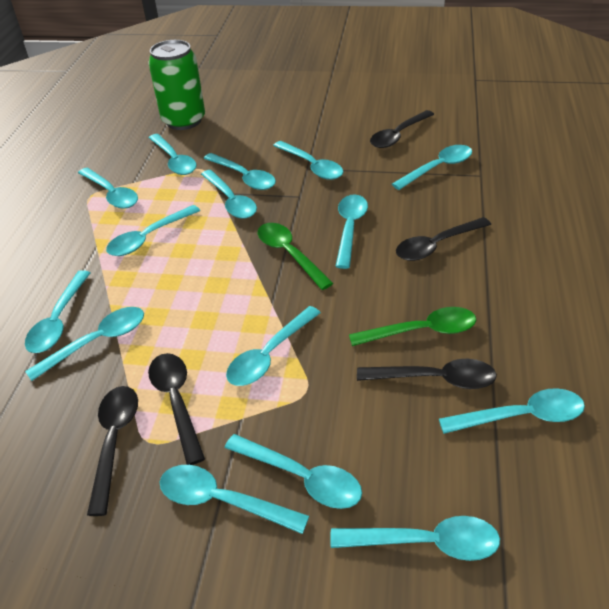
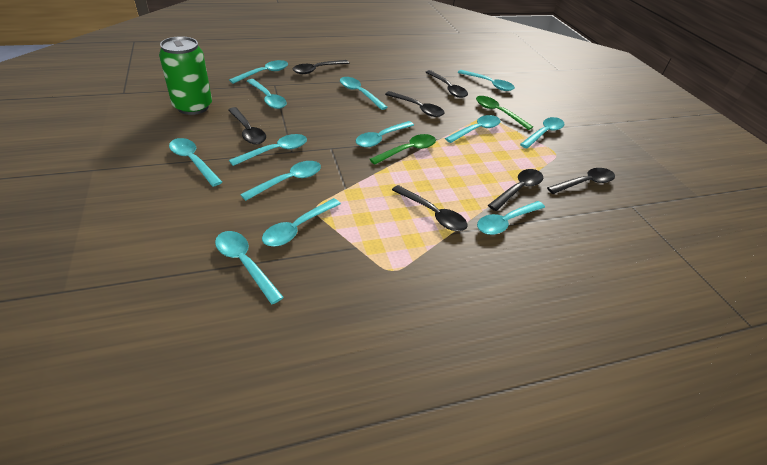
black spoon: [87,386,138,516] [148,353,205,465] [357,359,497,389] [370,110,434,148] [396,217,491,261] = 5 -> [228,107,266,145] [292,60,349,74] [385,91,445,117] [392,185,468,231] [426,70,468,98] [488,169,543,211] [547,168,615,194] = 7
turquoise spoon: [25,270,90,353] [25,307,144,381] [78,168,138,209] [106,205,200,256] [149,134,197,175] [160,465,309,534] [201,170,257,219] [204,153,276,190] [225,434,362,509] [226,306,321,386] [273,141,343,180] [330,516,500,561] [335,195,368,269] [392,145,472,190] [439,388,585,434] = 15 -> [169,138,222,187] [215,231,284,304] [229,60,288,84] [229,134,307,166] [240,161,321,201] [247,79,287,109] [262,198,341,247] [340,77,388,110] [355,121,414,147] [445,115,500,143] [458,70,515,91] [477,201,545,235] [520,117,564,148] = 13

